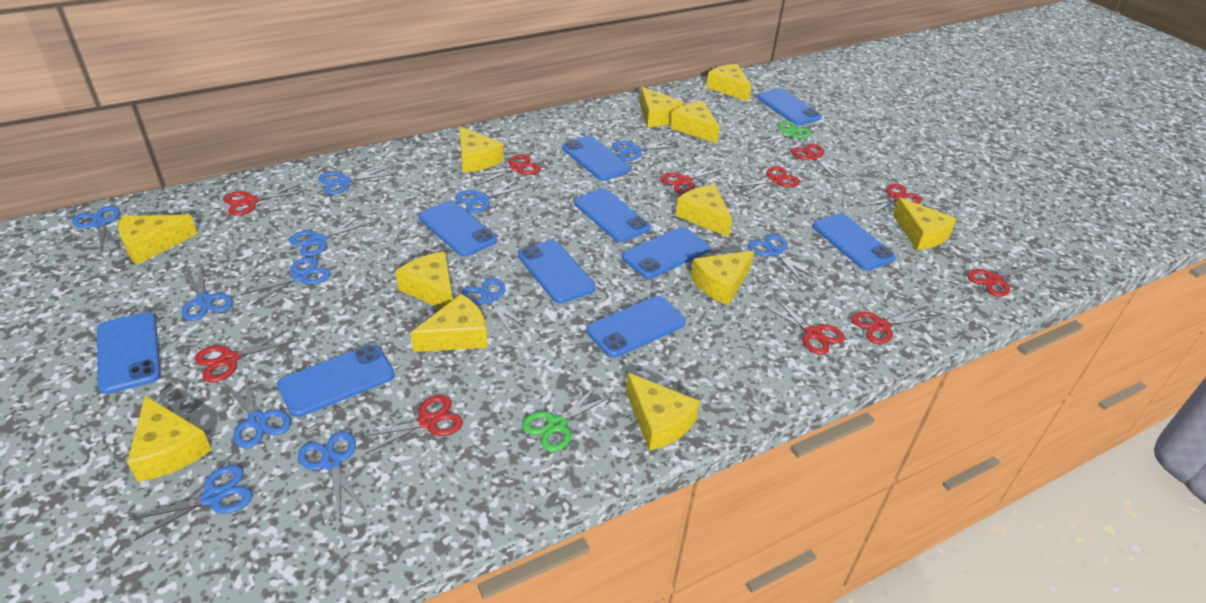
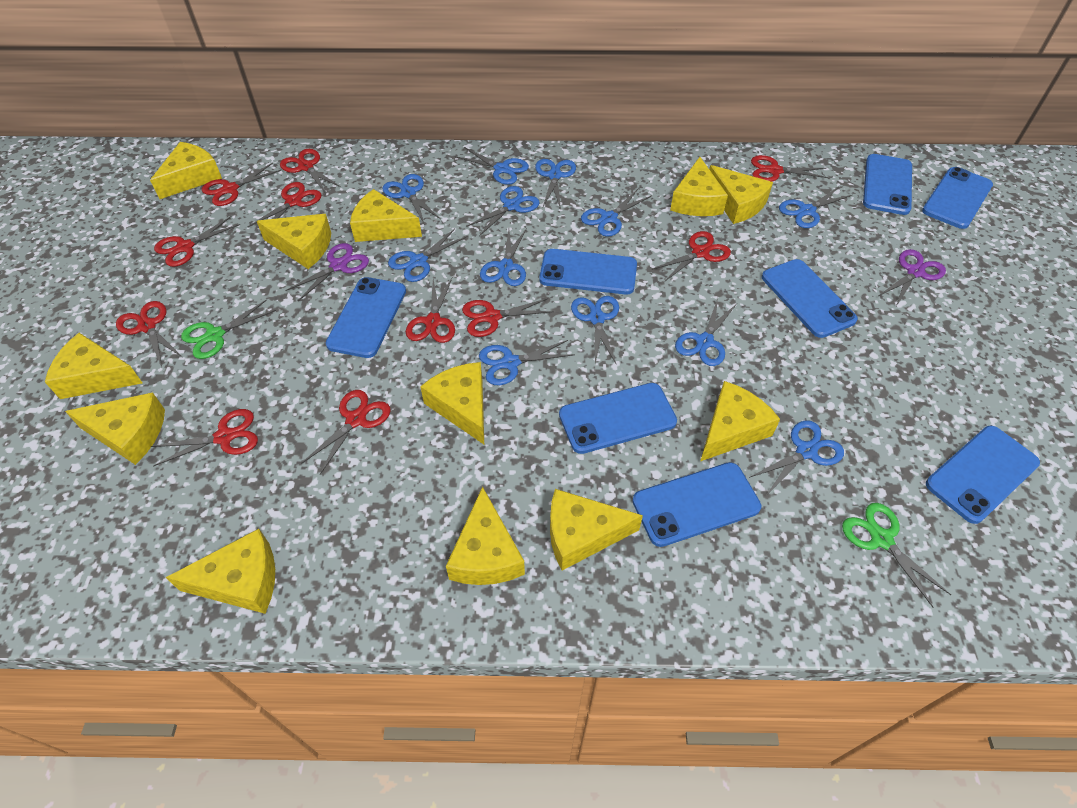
blue phone: [97,312,161,394] [277,345,395,417] [419,201,497,256] [518,240,596,303] [562,136,631,181] [574,188,650,242] [586,296,686,358] [622,227,710,279] [757,88,822,125] [813,214,896,271] = 10 -> [326,277,406,358] [539,249,637,295] [559,383,677,454] [632,462,761,547] [762,259,858,338] [863,154,912,215] [922,167,993,229] [926,426,1040,524] = 8
purple scissors: none = 0 -> [285,243,369,301] [878,249,946,306] = 2

